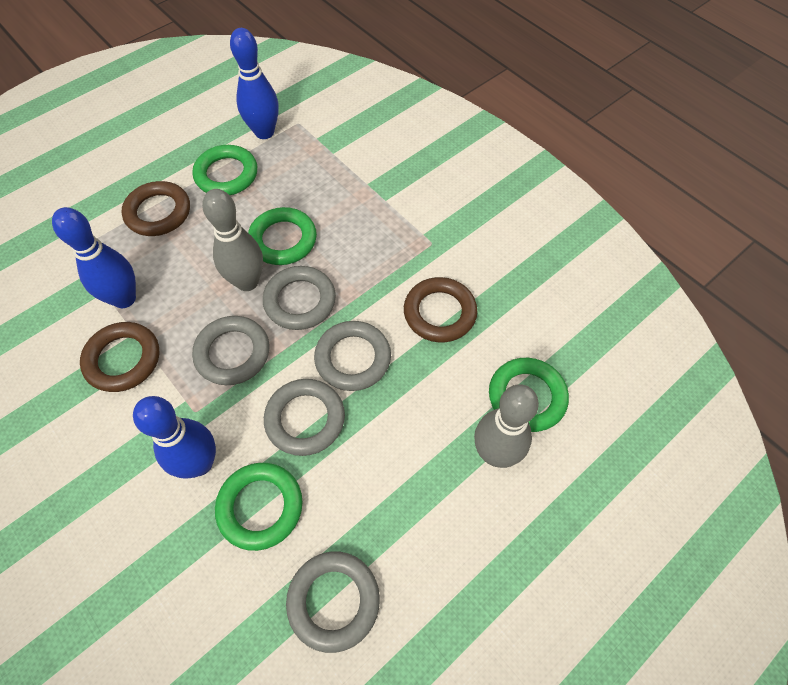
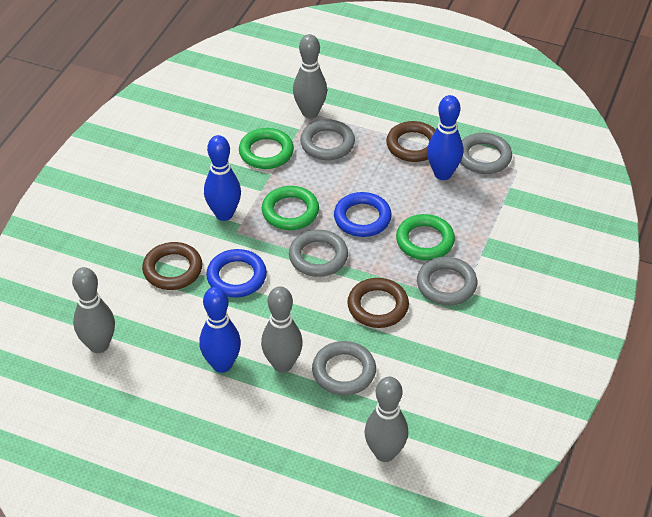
blue ring: none = 0 -> [206,249,267,298] [334,192,392,237] = 2
green ring: [192,145,257,195] [215,463,303,551] [248,207,317,265] [489,358,569,432] = 4 -> [239,128,294,169] [262,186,319,230] [396,214,455,260] = 3
grey bowling pin: [202,189,263,291] [474,384,539,468] = 2 -> [72,267,115,353] [261,287,303,373] [293,34,327,118] [364,376,408,462] = 4

